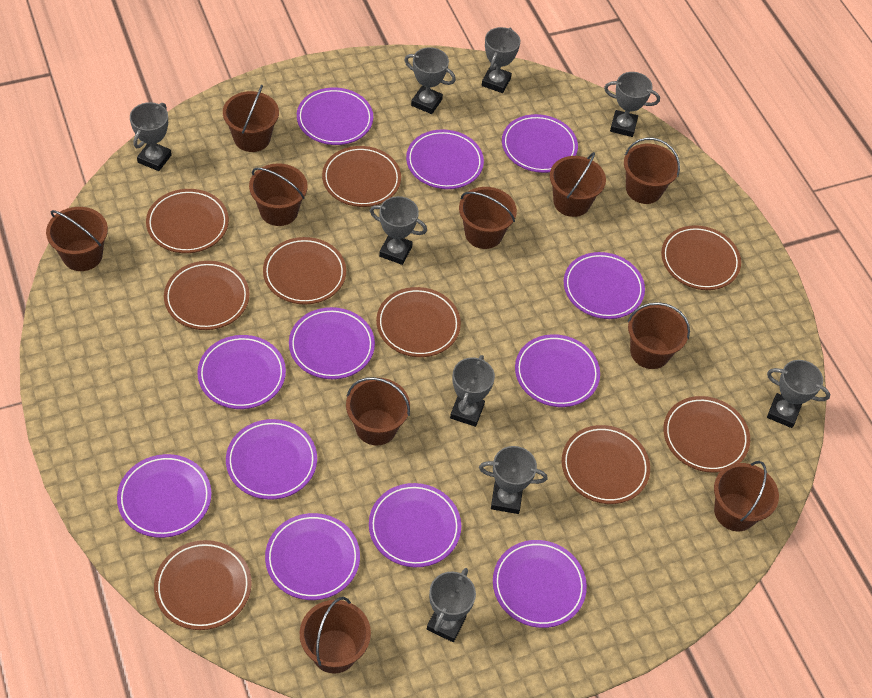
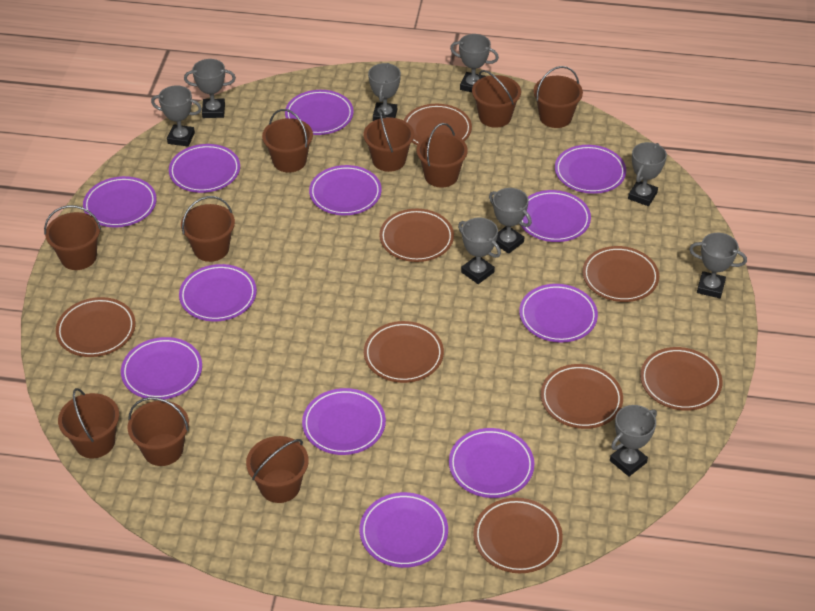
brown plate: [146,189,229,253] [154,540,252,630] [164,261,249,330] [263,237,346,305] [322,146,401,207] [376,287,461,357] [562,425,650,504] [661,225,741,290] [663,396,750,473] = 9 -> [56,297,136,357] [364,321,444,383] [379,209,454,262] [404,104,472,145] [473,498,563,573] [541,364,623,429] [582,246,659,302] [640,347,723,411] = 8

